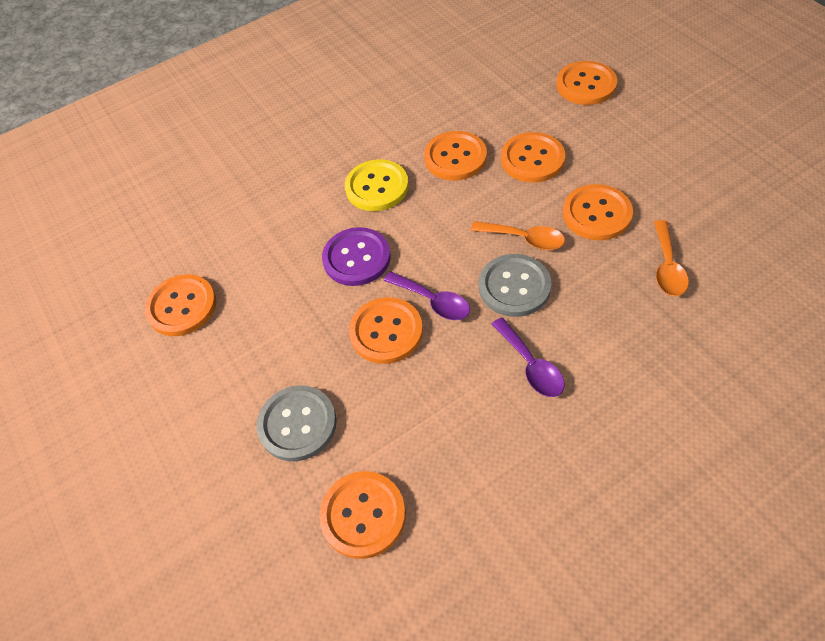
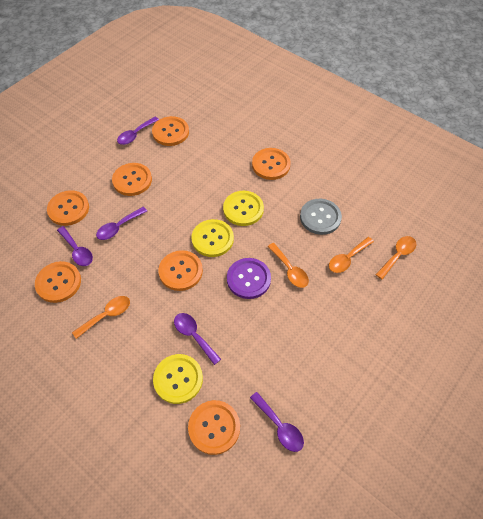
grey button: [257,385,337,461] [479,254,551,317] = 2 -> [300,199,342,235] = 1
orange spoon: [471,221,565,250] [654,220,689,297] = 2 -> [72,296,130,339] [268,243,309,288] [329,237,374,273] [376,236,416,280] = 4
purple spoon: [383,271,470,320] [491,318,564,397] = 2 -> [57,226,93,266] [96,207,147,240] [117,117,159,145] [174,313,221,365] [250,392,304,452] = 5
yellow button: [345,159,409,211] = 1 -> [153,354,203,404] [191,219,234,257] [223,191,264,226] = 3

